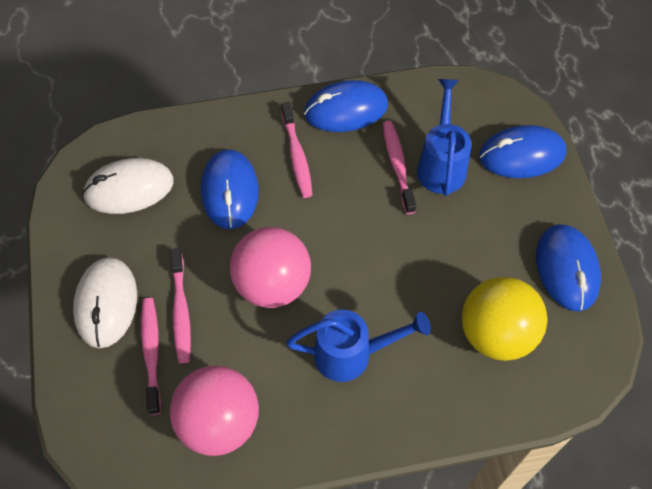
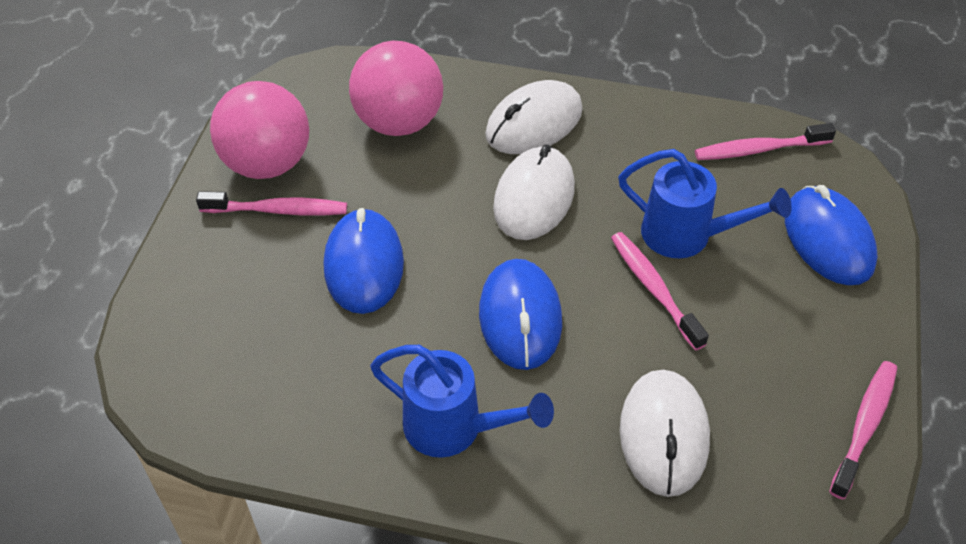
blue mouse: [201,149,259,229] [304,80,388,132] [479,125,566,178] [536,224,601,311] = 4 -> [324,208,404,314] [479,259,562,370] [785,185,878,285] = 3
white mouse: [73,257,137,348] [82,158,174,214] = 2 -> [485,80,583,154] [493,144,575,240] [620,370,710,497] = 3
yellow ball: [462,277,547,361] = 1 -> none = 0

